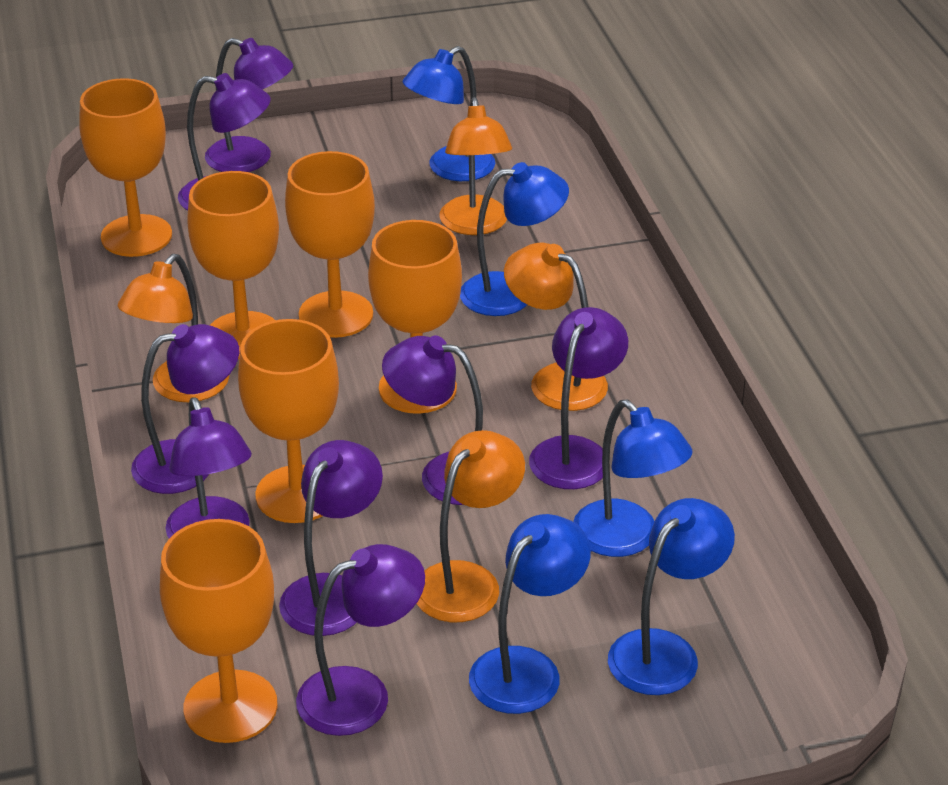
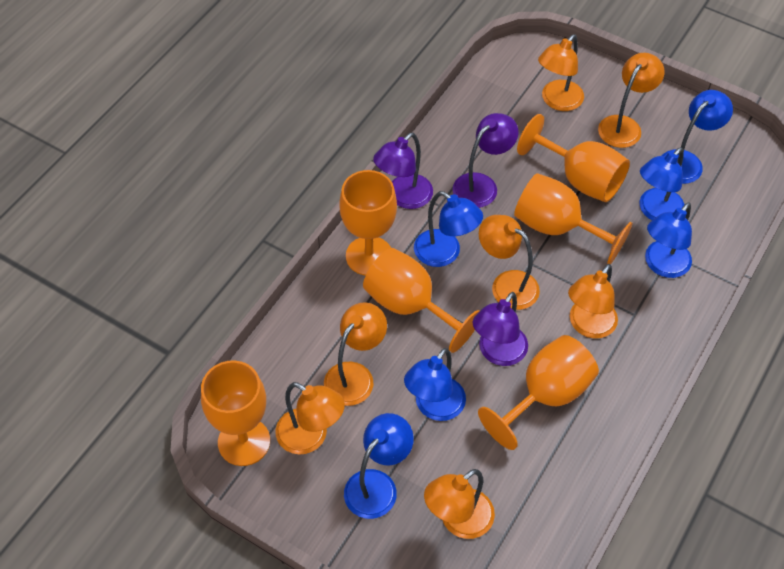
blue lamp: [403,46,495,181] [460,162,569,316] [469,514,591,714] [573,399,693,557] [608,498,735,695] = 5 -> [344,413,414,519] [404,348,466,421] [414,191,483,267] [640,147,685,220] [645,202,692,278] [662,90,733,184] = 6
orange lamp: [118,254,229,402] [416,430,525,622] [440,97,512,235] [504,243,608,411] = 4 -> [276,382,345,454] [324,302,387,406] [424,469,495,539] [479,215,540,310] [538,34,584,111] [568,264,618,339] [598,53,665,148] = 7
purple lamp: [131,324,239,494] [166,397,252,538] [178,73,271,210] [205,38,293,172] [279,440,383,636] [296,544,425,736] [382,336,483,505] [529,307,628,489] = 8 -> [373,133,433,209] [452,113,519,208] [473,292,528,366] = 3

